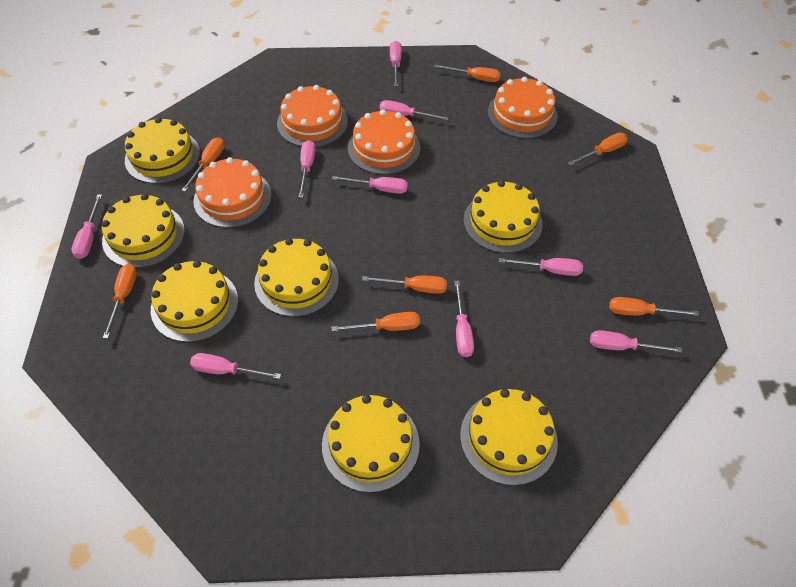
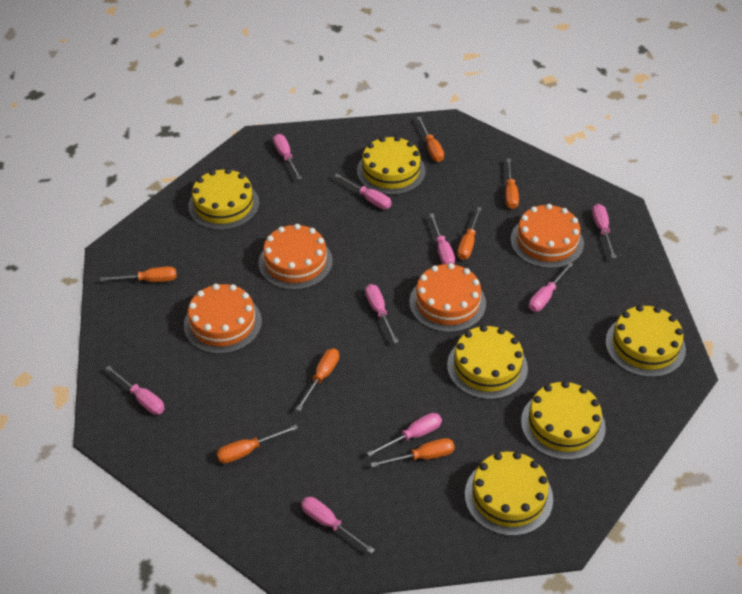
yellow cake: [102,194,185,268] [125,117,200,183] [151,260,238,342] [254,238,339,317] [322,395,420,493] [460,389,558,485] [464,180,543,253] = 7 -> [188,168,259,230] [357,136,426,195] [447,325,528,399] [465,452,553,536] [521,381,606,460] [605,305,686,377] = 6

